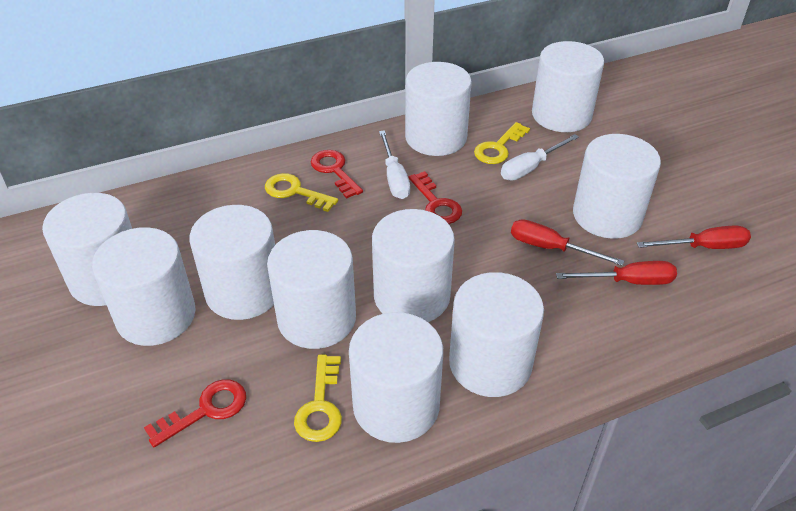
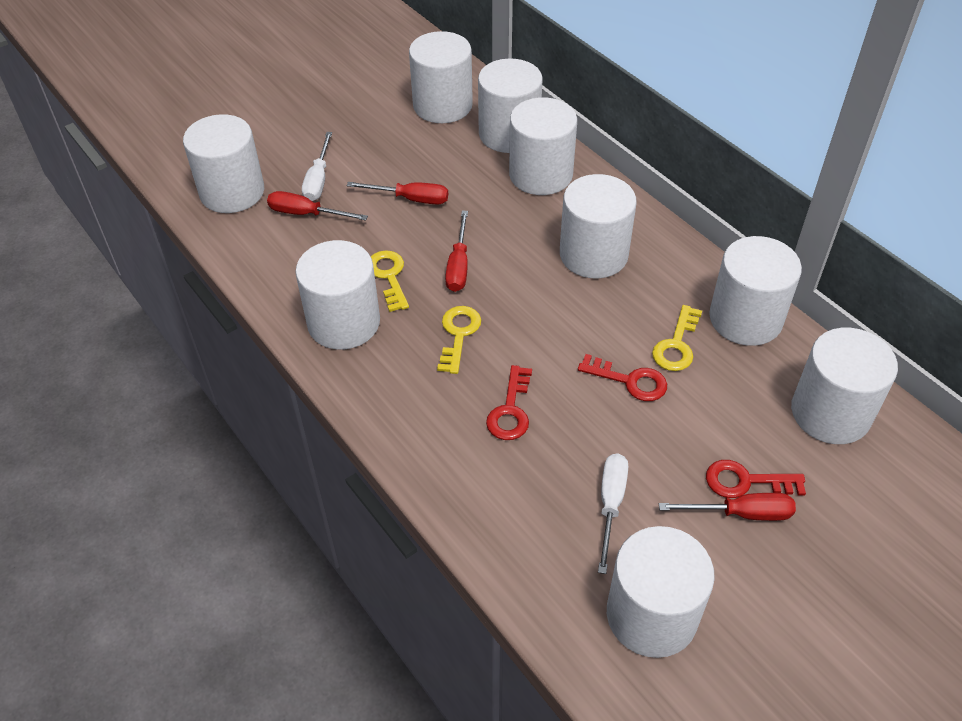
red screwdriver: [511,219,624,266] [556,261,677,285] [637,225,751,249] = 3 -> [267,191,368,221] [347,182,448,205] [445,211,468,292] [659,493,796,521] = 4
white cylinder: [42,193,132,306] [92,227,196,346] [190,205,275,320] [267,230,356,349] [349,312,443,443] [372,209,455,322] [405,62,472,156] [449,272,544,397] [532,41,604,132] [573,134,661,239] = 10 -> [183,114,264,213] [295,240,380,350] [409,31,473,123] [478,58,543,153] [509,97,577,195] [560,174,637,279] [607,526,715,658] [709,236,802,346] [791,328,898,444] = 9

